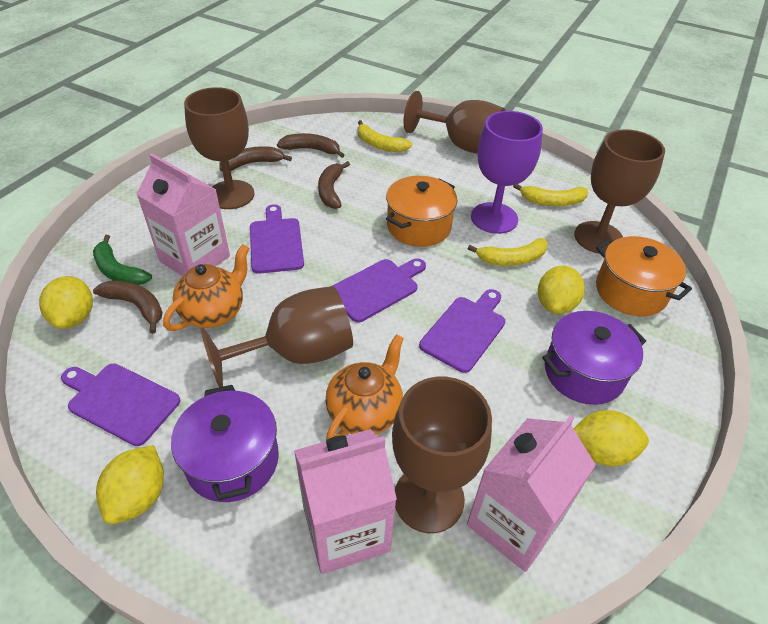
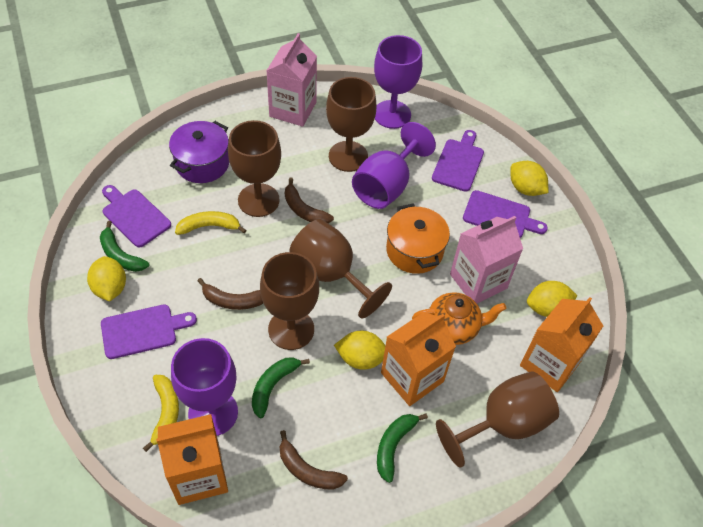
brown banana: [93,280,163,334] [219,146,292,171] [277,133,344,158] [318,161,350,209] = 4 -> [197,278,263,310] [280,430,348,490] [285,178,334,223] = 3
green banana: [93,235,152,285] = 1 -> [100,221,149,272] [252,357,310,418] [377,413,428,483] = 3
orange carton: none = 0 -> [156,414,228,505] [381,312,456,406] [520,297,603,392] = 3
orange pot: [386,176,457,247] [596,236,692,316] = 2 -> [386,203,450,274] = 1
orange teapot: [163,244,249,331] [325,334,404,440] = 2 -> [412,292,506,345] = 1
pink carton: [137,154,230,276] [294,429,397,574] [467,415,596,572] = 3 -> [266,33,317,127] [450,216,523,303] = 2
purple goblet: [471,111,543,234] = 1 -> [171,338,238,436] [352,122,436,209] [374,35,422,129] = 3
purple pot: [171,385,279,502] [542,311,646,405] = 2 -> [169,121,229,183] = 1
yellow banana: [357,120,413,152] [467,238,548,266] [513,184,588,206] = 3 -> [143,375,179,452] [175,211,247,235] = 2

